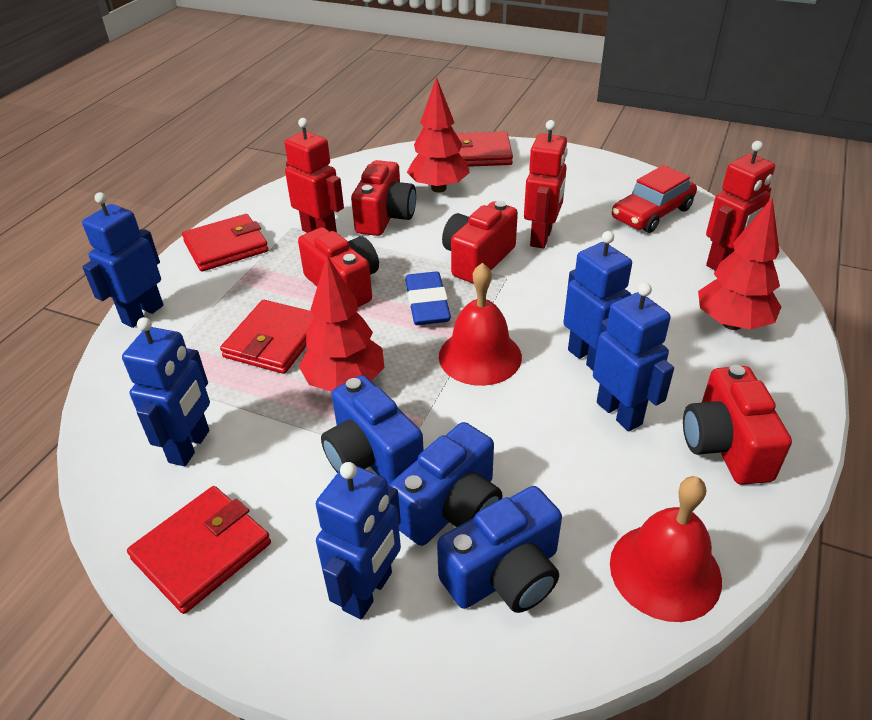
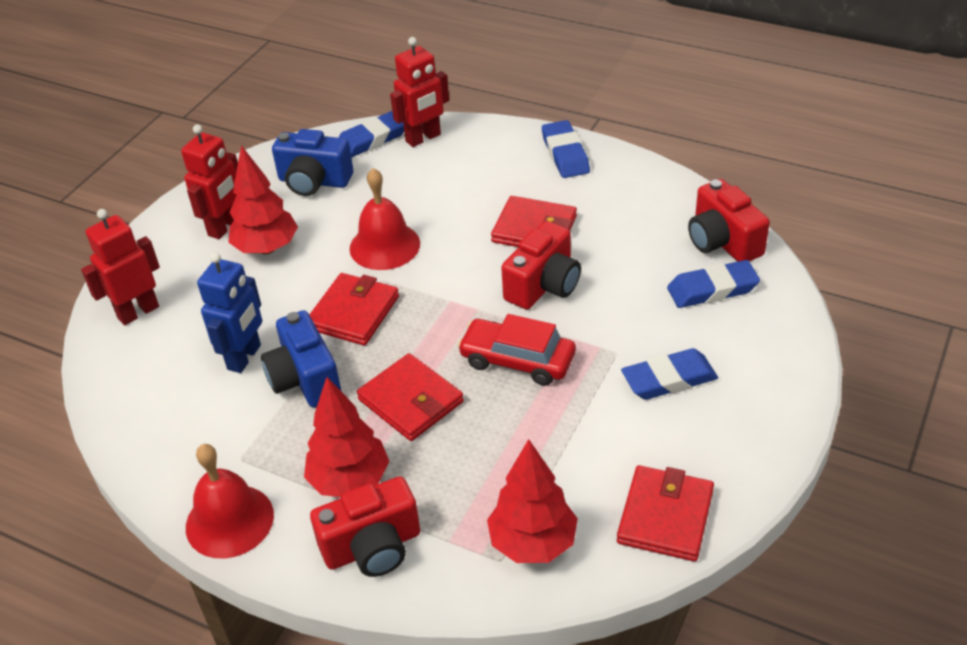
blue camera: [321,375,424,486] [389,422,502,546] [437,486,562,613] = 3 -> [261,310,342,408] [272,129,353,196] = 2
blue eraser: [405,271,451,325] = 1 -> [338,111,404,158] [542,120,590,178] [621,348,718,400] [667,260,760,308] = 4
blue robot: [82,192,164,328] [122,317,210,466] [316,462,401,619] [563,231,632,370] [593,283,674,431] = 5 -> [197,252,262,373] = 1
red camera: [298,227,379,307] [351,160,416,236] [442,201,518,284] [683,365,792,485] = 4 -> [310,477,420,577] [501,221,581,309] [688,179,770,262] = 3

